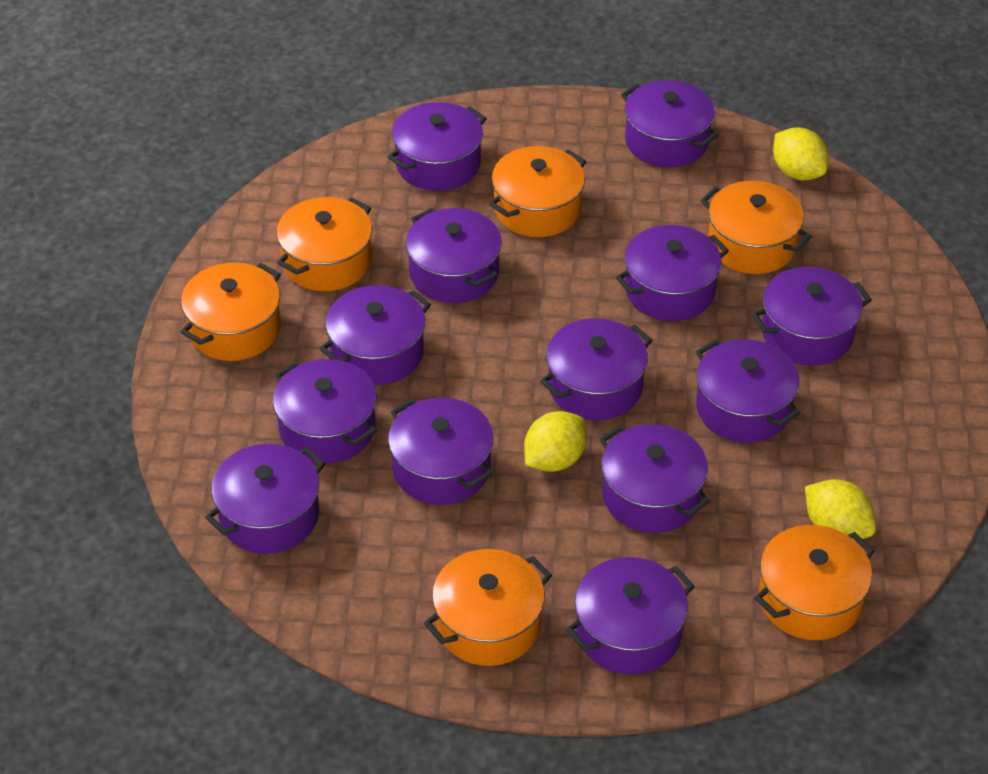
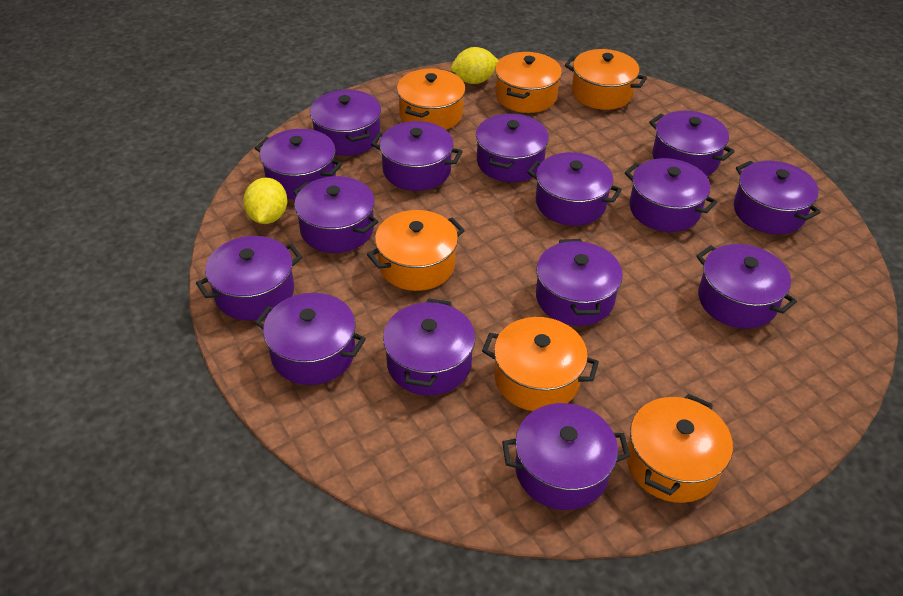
purple pot: [205,444,325,554] [273,359,377,464] [319,285,431,385] [388,102,487,191] [388,398,493,505] [405,208,502,303] [540,318,652,420] [566,557,695,675] [599,424,710,533] [616,225,729,321] [621,80,719,168] [696,339,801,443] [751,267,872,365] = 13 -> [196,236,302,321] [255,129,343,199] [255,293,366,385] [293,176,379,253] [310,90,381,156] [371,121,463,191] [383,298,475,396] [476,113,549,182] [502,403,630,510] [527,152,622,226] [536,239,623,326] [625,158,717,232] [649,111,735,176] [696,244,797,329] [734,161,821,234] = 15
yellow lemon: [524,411,587,472] [773,127,828,180] [805,479,876,540] = 3 -> [243,178,287,224] [451,47,499,84] = 2

